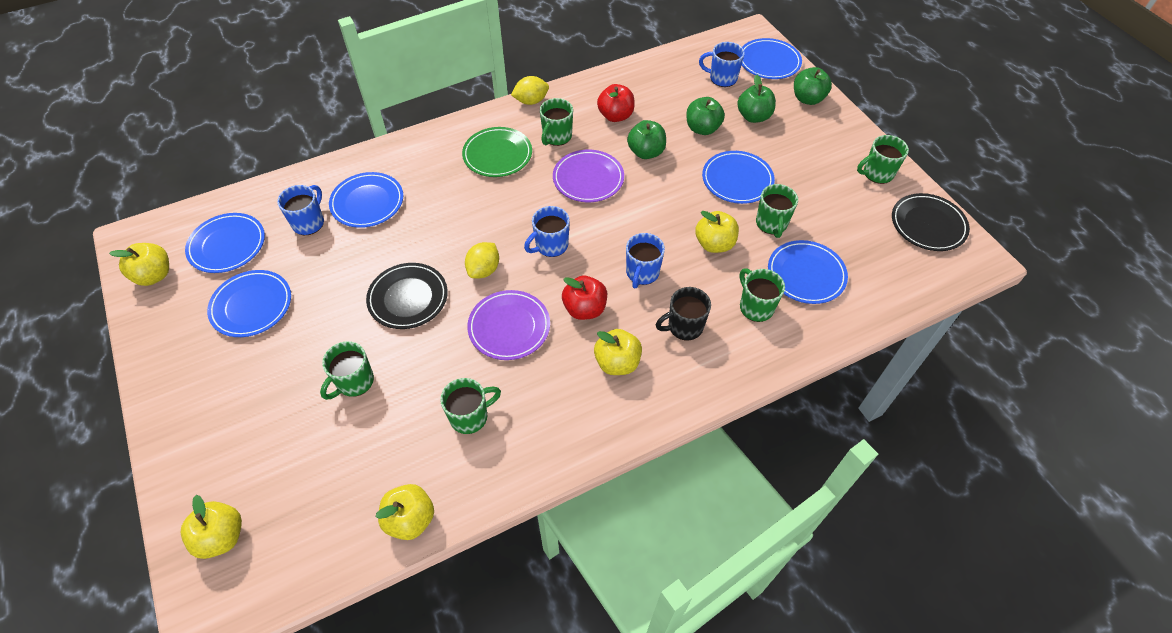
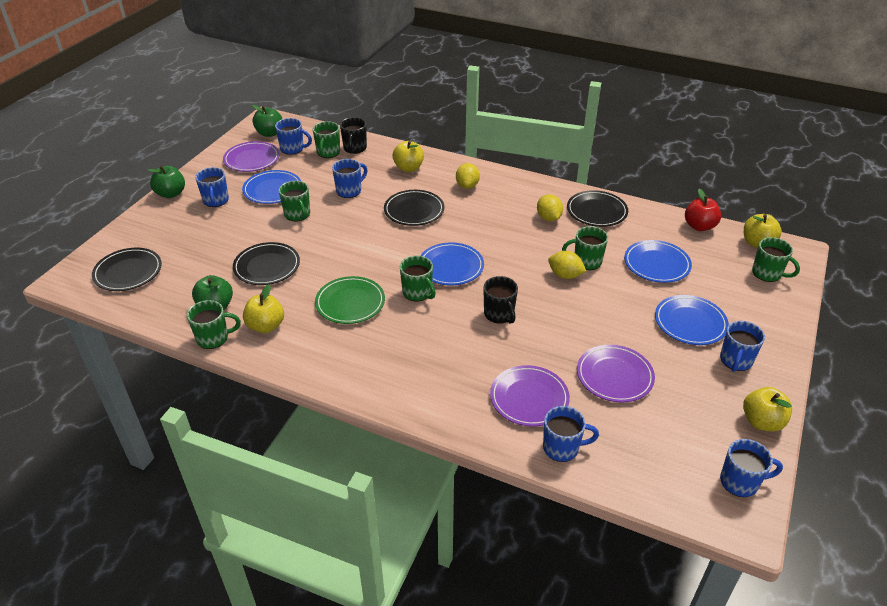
black mug: [656,287,711,340] = 1 -> [340,117,367,154] [483,276,518,324] = 2
black plate: [366,263,448,329] [892,193,970,251] = 2 -> [92,248,162,291] [233,242,300,285] [384,190,445,226] [567,190,628,227] = 4
blue mug: [277,185,324,235] [524,206,570,257] [626,233,665,288] [699,42,745,87] = 4 -> [195,167,229,207] [275,118,312,155] [332,159,367,198] [543,406,599,462] [720,321,765,372] [720,439,783,497] = 6
blue plate: [185,213,265,273] [207,270,291,337] [329,172,403,228] [702,151,775,204] [742,38,802,79] [768,240,848,304] = 6 -> [242,170,301,204] [420,243,484,285] [624,240,692,283] [655,295,729,345] = 4
green apple: [627,120,666,159] [686,97,725,135] [737,75,776,123] [794,67,832,105] = 4 -> [148,166,185,198] [192,275,233,310] [252,105,282,137] = 3
purple plate: [467,290,550,360] [553,150,624,202] = 2 -> [223,141,280,172] [490,365,570,427] [577,345,655,402] = 3
red apple: [562,276,607,320] [597,84,635,122] = 2 -> [685,188,721,231] = 1
yellow apple: [109,243,169,286] [181,495,242,559] [376,484,434,540] [594,329,642,375] [695,211,739,253] = 5 -> [243,284,284,333] [393,141,424,172] [743,387,792,432] [744,214,782,248] = 4
yellow lemon: [465,242,499,278] [511,76,549,105] = 2 -> [456,163,480,189] [537,194,563,221] [548,251,586,279] = 3

